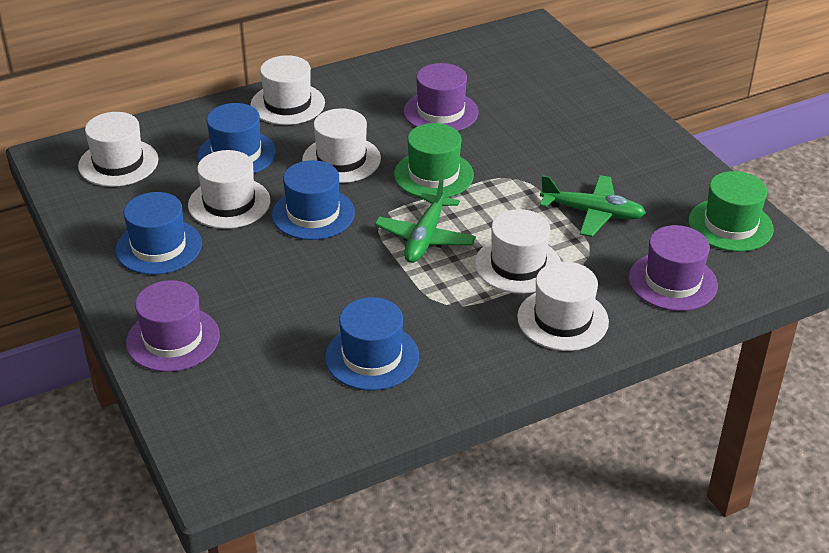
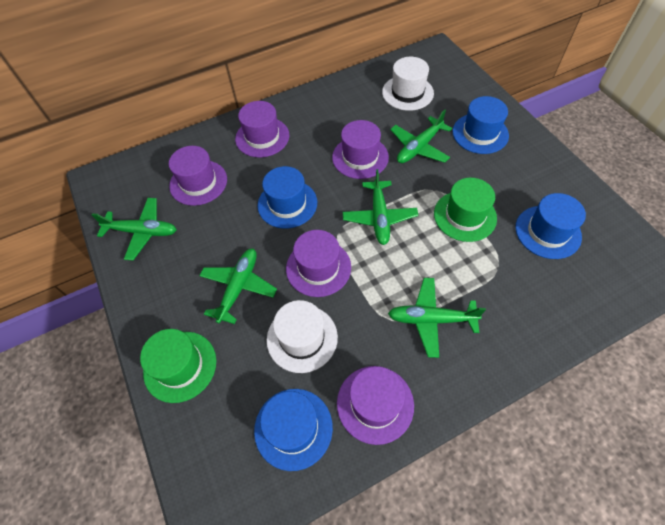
green plane: [375,178,476,263] [540,175,646,237] = 2 -> [92,198,177,261] [199,248,277,324] [343,169,418,245] [388,278,486,358] [390,109,452,163] = 5
purple hat: [126,280,220,372] [404,63,478,131] [629,225,718,311] = 3 -> [169,146,227,206] [235,101,289,158] [286,230,351,297] [332,120,389,179] [337,366,414,445] = 5
white hat: [78,112,158,187] [188,150,270,229] [250,55,325,125] [302,108,381,183] [475,209,561,294] [517,261,609,351] = 6 -> [267,300,338,373] [382,57,434,111] = 2

